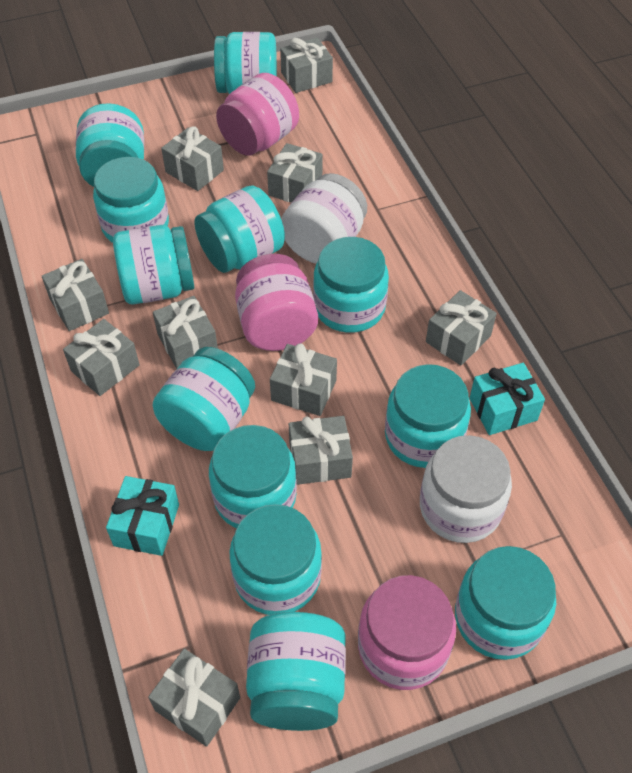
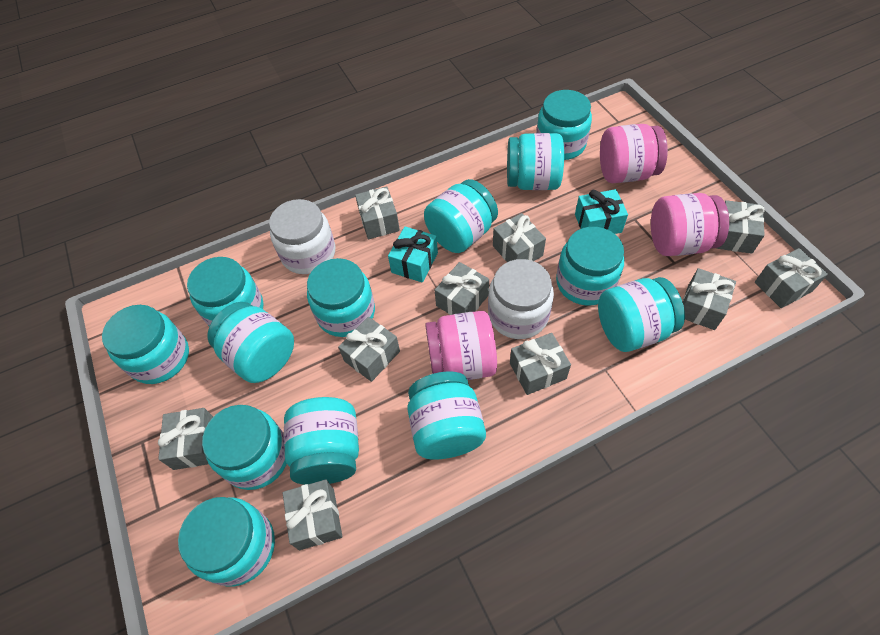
turquoise jar: [76,103,144,187] [93,157,169,243] [113,225,194,305] [153,347,255,451] [194,186,285,273] [209,425,297,528] [214,32,277,94] [229,504,322,615] [246,612,346,731] [313,237,389,333] [385,364,471,468] [455,546,556,660] = 12 -> [102,305,189,384] [178,497,275,586] [187,257,263,327] [202,405,287,490] [207,302,294,383] [284,397,359,485] [307,258,375,337] [407,371,486,460] [424,179,498,253] [507,133,564,190] [536,90,592,160] [556,227,624,306] [598,277,685,352] = 13

